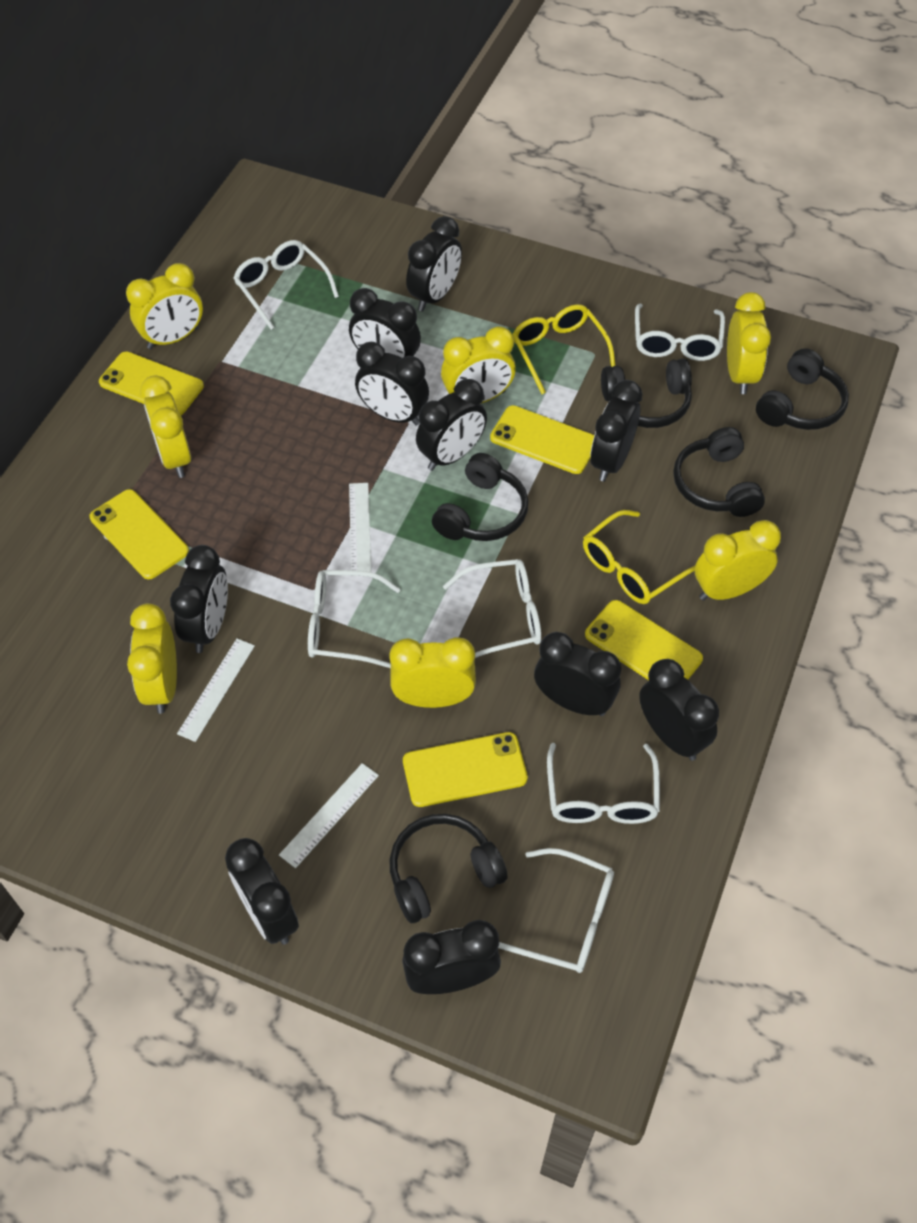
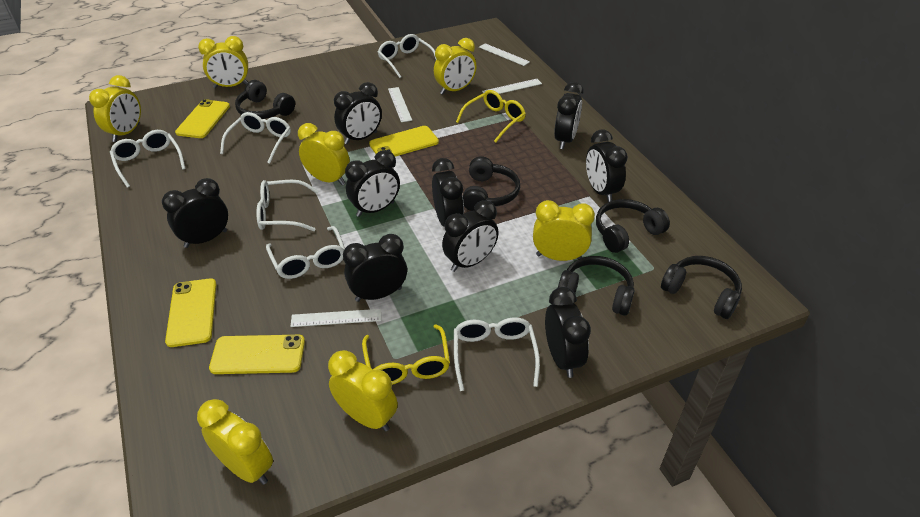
black clock: [170,545,228,653] [225,838,299,945] [349,288,421,358] [355,342,429,426] [402,920,501,994] [406,216,462,312] [416,379,487,471] [534,632,621,716] [590,380,642,482] [639,659,719,761] = 10 -> [162,178,228,248] [334,82,382,145] [343,234,407,302] [345,150,400,217] [432,158,464,226] [442,200,499,272] [545,287,591,378] [554,82,584,149] [586,130,628,202] = 9
white ruler: [177,638,255,742] [279,763,379,868] [349,483,371,572] = 3 -> [290,309,381,327] [388,87,412,122] [479,43,530,66] [482,79,542,94] = 4
yellow phone: [90,489,189,580] [99,352,204,415] [403,732,528,807] [490,405,594,474] [585,600,703,680] = 5 -> [165,279,216,347] [175,99,230,138] [209,335,305,374] [369,126,439,157] = 4

